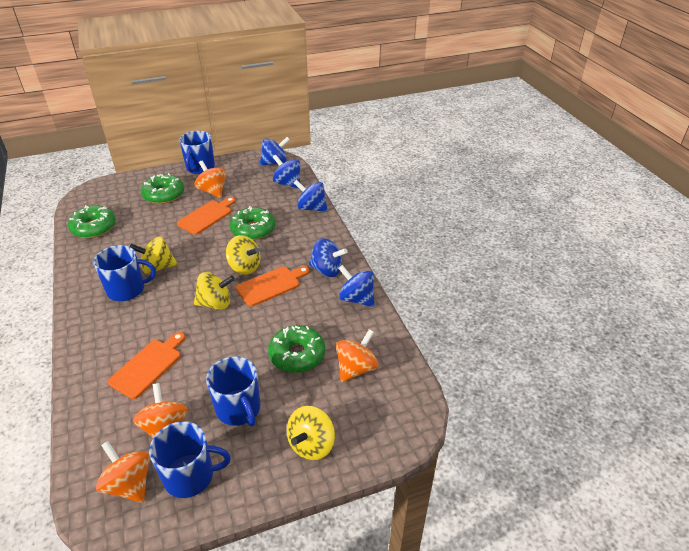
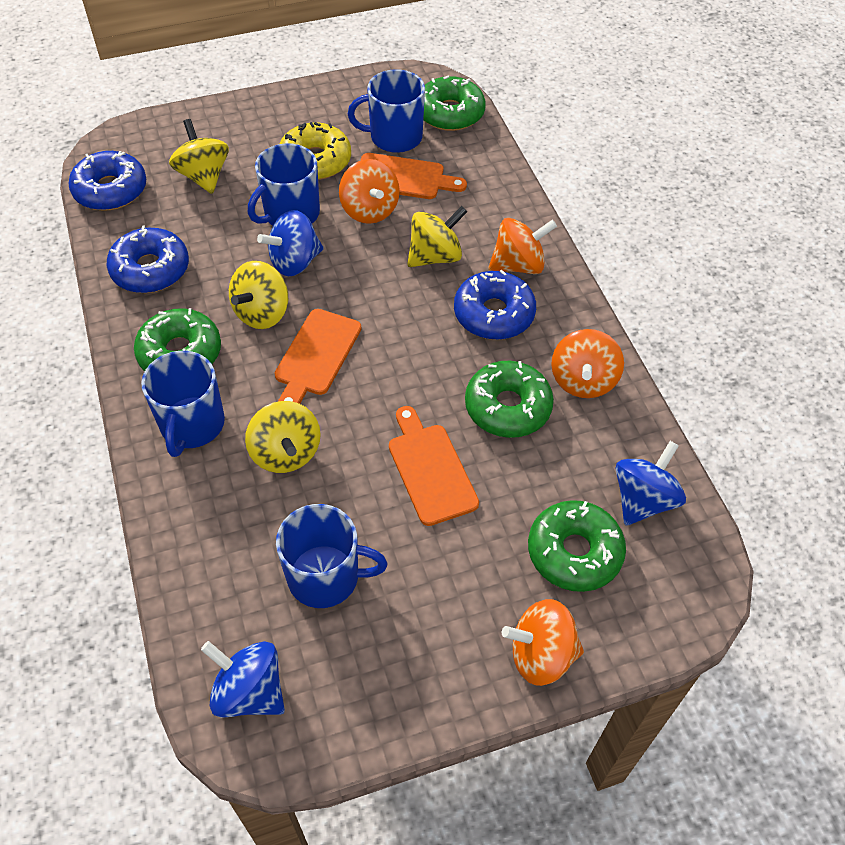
blue donut: none = 0 -> [68,151,146,211] [107,226,189,293] [454,270,536,340] = 3
blue spinning top: [260,137,290,166] [273,155,301,189] [294,180,328,212] [309,238,348,277] [338,265,375,307] = 5 -> [201,641,285,718] [257,210,324,276] [616,441,686,526] = 3
yellow donut: none = 0 -> [280,122,351,180] = 1

